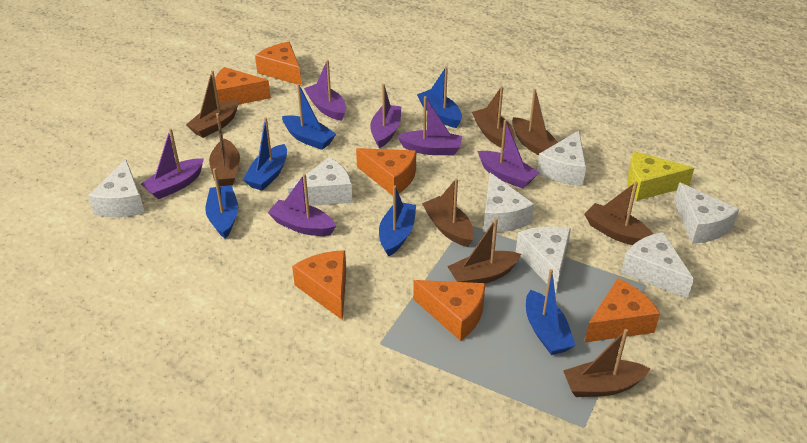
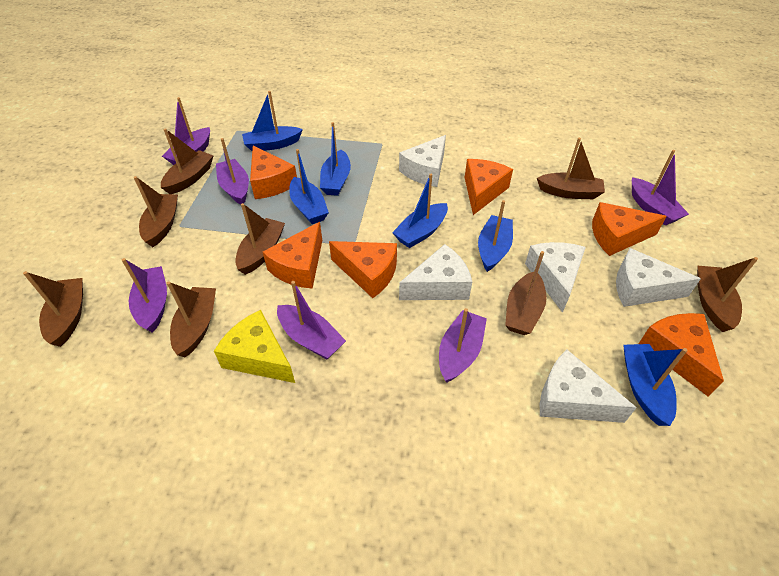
white cheese: [88,159,145,217] [288,157,353,206] [483,173,534,232] [516,226,571,293] [537,131,586,185] [621,232,694,298] [674,182,739,244] = 7 -> [399,135,446,187] [399,244,472,300] [525,242,586,313] [540,350,637,423] [616,248,701,307] = 5

